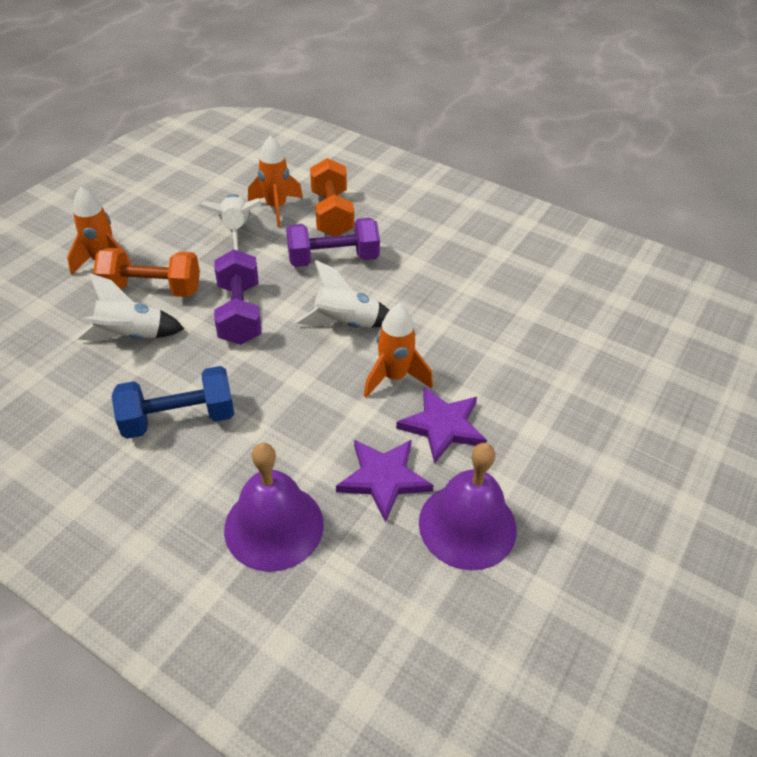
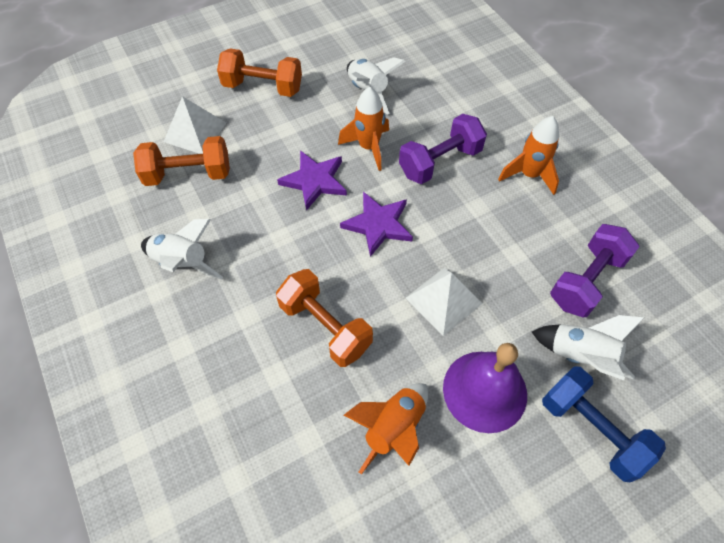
orange dumbbell: [93,247,200,297] [310,158,354,236] = 2 -> [133,136,230,186] [217,48,302,97] [276,269,373,367] = 3
purple bell: [224,443,324,572] [419,443,517,570] = 2 -> [443,343,527,433] = 1
white pyramid: none = 0 -> [164,96,226,154] [406,268,483,336] = 2

